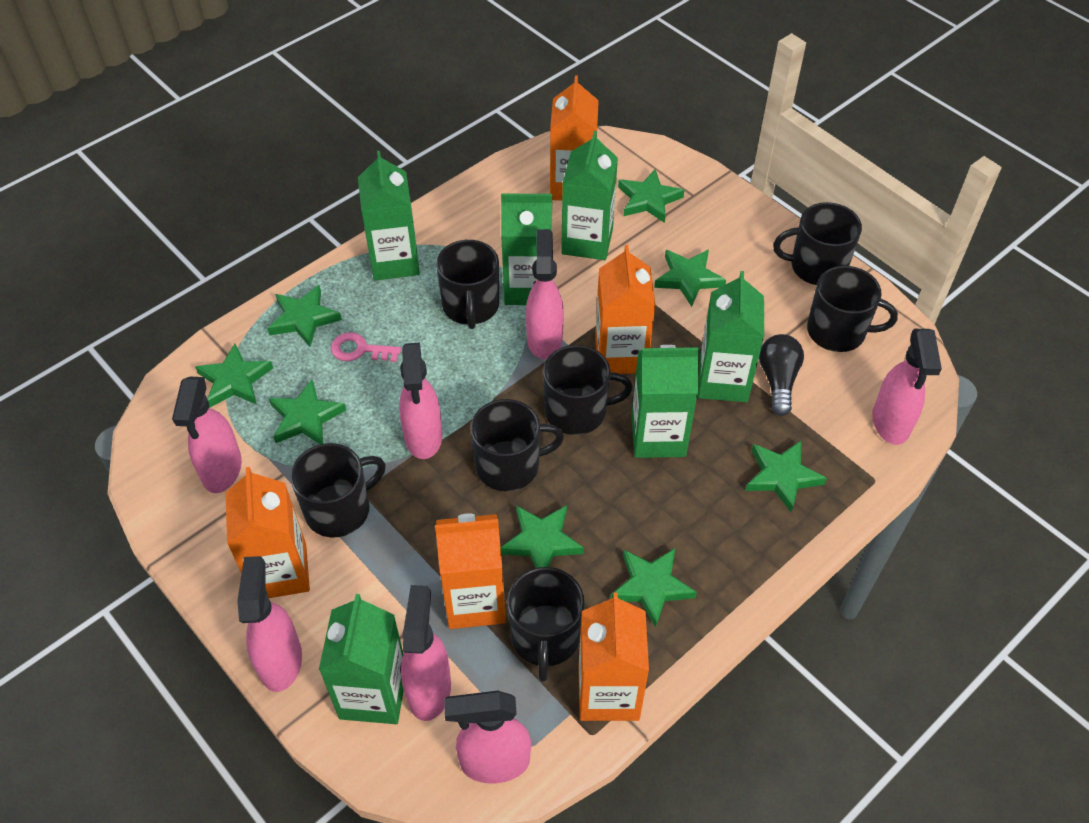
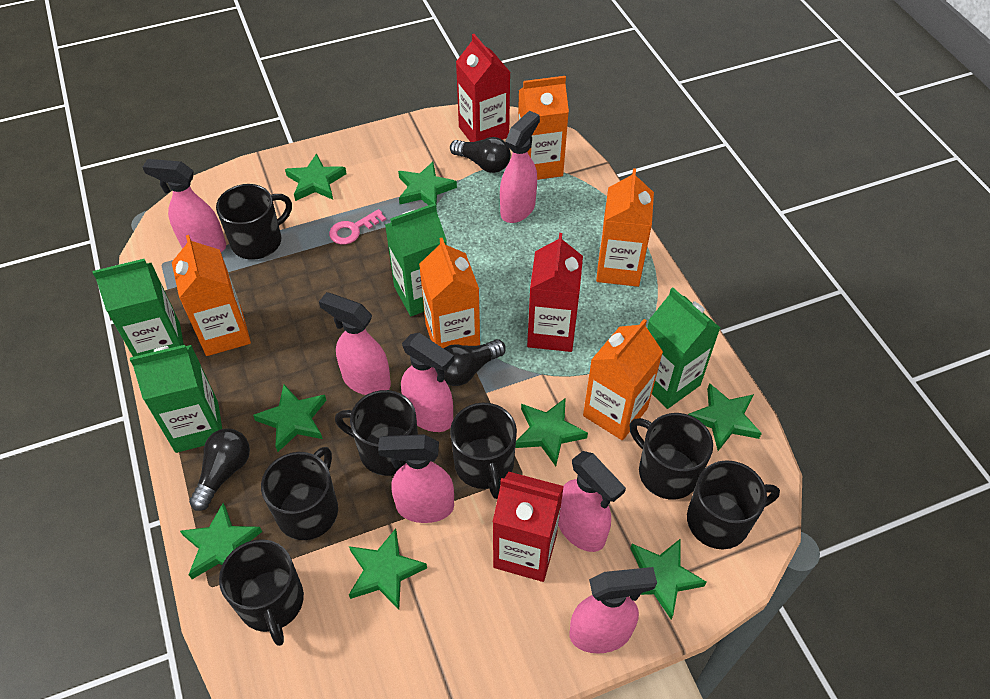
black light bulb: [759,334,804,416] = 1 -> [189,428,250,511] [443,339,506,386] [450,137,511,173] = 3
green carton: [319,594,404,724] [358,151,420,281] [501,194,552,305] [561,131,618,260] [631,345,699,458] [698,271,764,402] = 6 -> [93,259,184,357] [130,345,222,453] [385,203,447,316] [647,288,720,409] = 4
red carton: none = 0 -> [456,34,511,142] [493,472,564,582] [527,233,583,352] = 3

